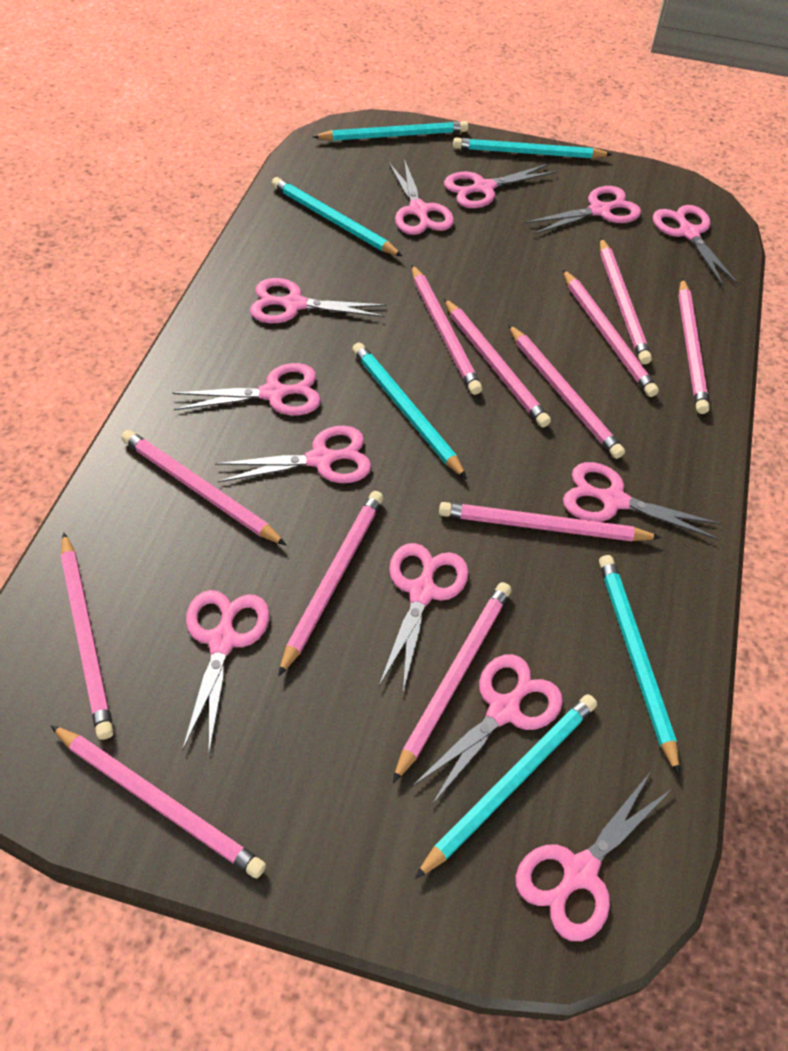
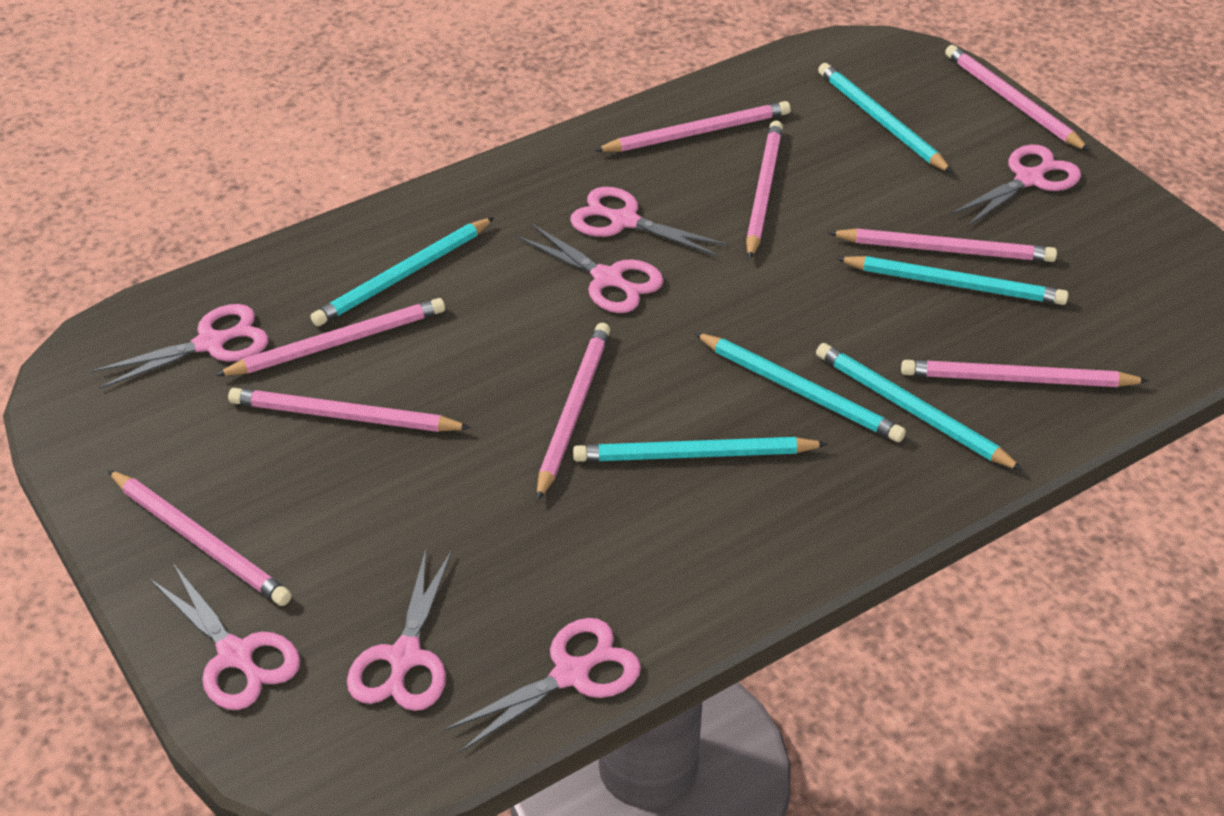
pink pencil: [50,725,266,878] [61,532,114,740] [122,430,286,545] [278,491,383,676] [393,582,511,783] [412,265,482,395] [439,502,661,541] [444,298,551,427] [508,324,625,459] [563,269,659,397] [600,238,652,365] [678,278,710,414] = 12 -> [108,470,292,606] [215,298,445,376] [228,388,471,432] [537,323,610,501] [594,101,790,152] [746,121,783,260] [828,229,1057,262] [901,360,1149,387] [945,45,1090,151] = 9
pink scissors: [172,363,321,415] [182,590,270,753] [215,426,371,483] [250,278,386,323] [379,543,469,692] [388,159,454,235] [412,654,563,806] [444,164,558,208] [516,771,673,941] [525,186,641,235] [563,462,721,540] [653,205,738,286] = 12 -> [92,304,269,389] [150,563,300,710] [347,549,452,711] [444,618,641,752] [516,223,664,313] [570,187,728,257] [951,145,1081,227] = 7

